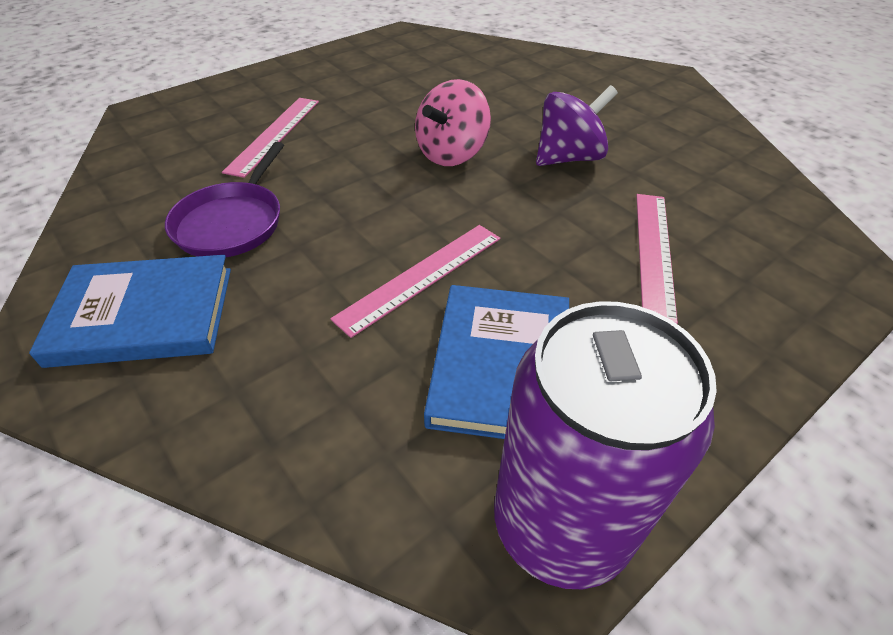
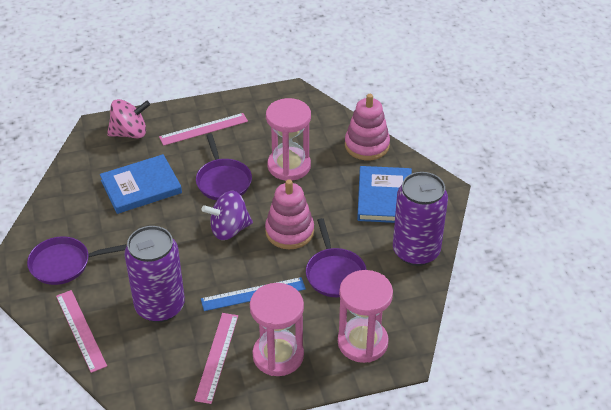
blue ruler: none = 0 -> [201,277,306,311] = 1
pink hourglass: none = 0 -> [250,283,304,376] [266,98,311,181] [338,270,393,363] = 3
pink stacking toy: none = 0 -> [265,179,314,249] [345,94,390,160] = 2
purple can: [494,301,717,589] = 1 -> [124,226,185,322] [393,172,448,266] = 2
purple pan: [165,142,284,257] = 1 -> [27,236,126,285] [196,134,252,200] [306,218,367,297] = 3

